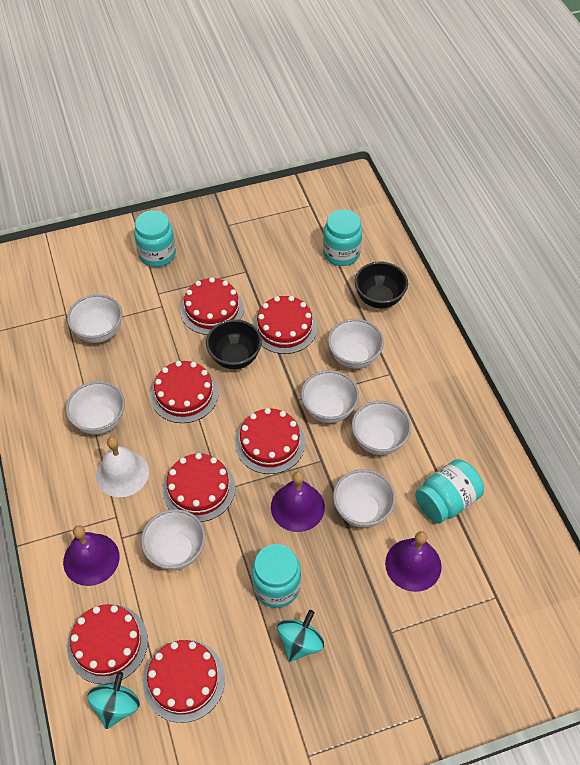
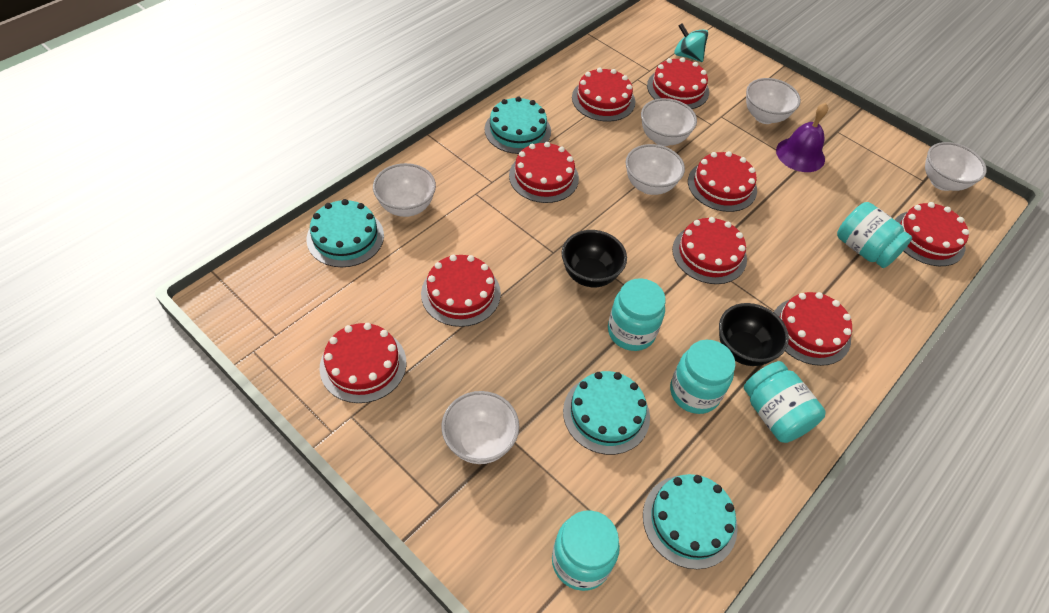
purple bell: [63,525,119,586] [271,471,325,532] [385,531,442,592] = 3 -> [776,103,828,172] = 1
red cake: [67,604,148,684] [143,640,225,723] [150,361,219,423] [162,453,235,522] [180,277,244,335] [235,408,305,474] [253,296,317,354] = 7 -> [320,323,406,403] [421,255,501,327] [509,142,579,203] [572,68,635,122] [647,57,709,109] [672,217,747,284] [688,151,757,212] [774,292,852,366] [895,202,969,266] = 9
turquoise cake: none = 0 -> [306,199,384,267] [484,96,551,154] [563,371,650,455] [643,474,738,569] = 4
turquoise jar: [134,210,176,267] [252,544,301,608] [323,209,362,266] [415,459,484,524] = 4 -> [552,510,620,591] [608,278,666,351] [670,340,736,414] [744,361,826,443] [837,202,912,268] = 5
turquoise spinning top: [87,672,140,729] [277,610,324,662] = 2 -> [674,24,708,62] = 1
white bell: [96,437,149,497] = 1 -> none = 0
white bowl: [66,381,125,435] [67,294,122,343] [141,509,205,570] [301,370,359,423] [328,319,384,369] [333,469,396,528] [352,401,411,455] = 7 -> [373,163,436,217] [441,391,519,464] [626,144,685,195] [641,98,697,146] [746,78,801,124] [925,142,987,191] = 6

